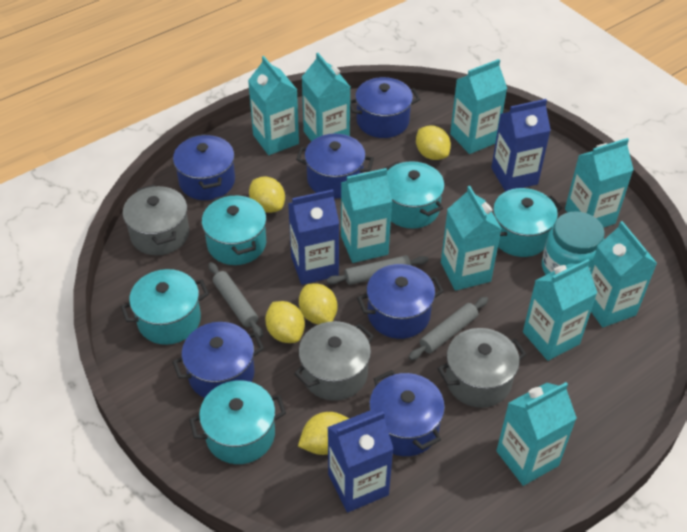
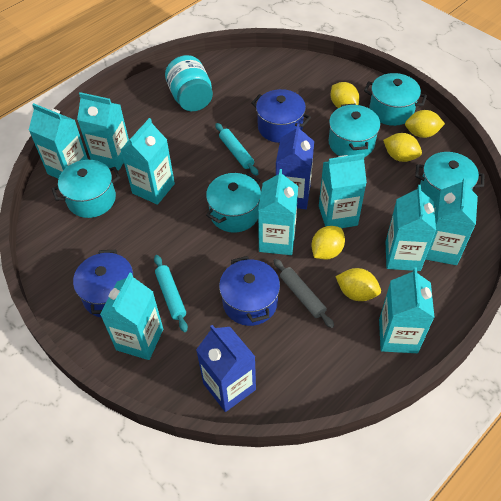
blue carton: [288,189,339,285] [327,410,393,512] [491,99,551,192] = 3 -> [196,325,256,412] [276,123,314,209] = 2
blue pot: [172,322,264,398] [173,134,235,200] [296,134,374,199] [350,77,420,138] [357,264,444,339] [369,370,445,456] = 6 -> [73,250,134,318] [219,256,280,326] [251,89,311,143] = 3
grey pot: [123,185,189,255] [294,321,374,401] [437,328,527,408] = 3 -> none = 0
grey rolling pin: [208,262,263,338] [326,255,428,285] [409,297,488,360] = 3 -> [273,259,334,328] = 1
turquoise rolling pin: none = 0 -> [154,255,188,332] [215,123,259,176] = 2

